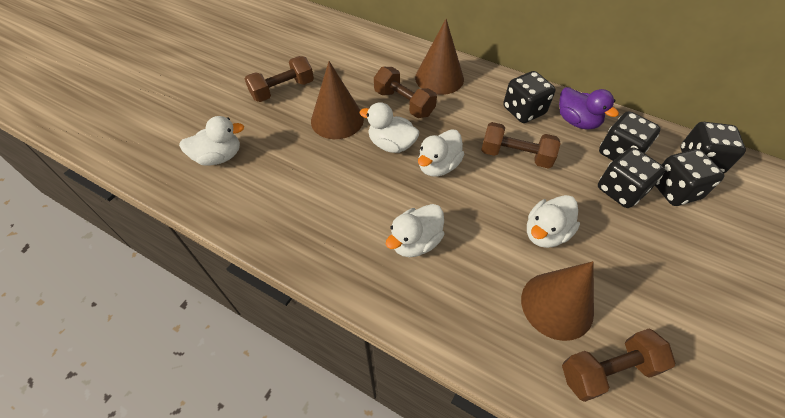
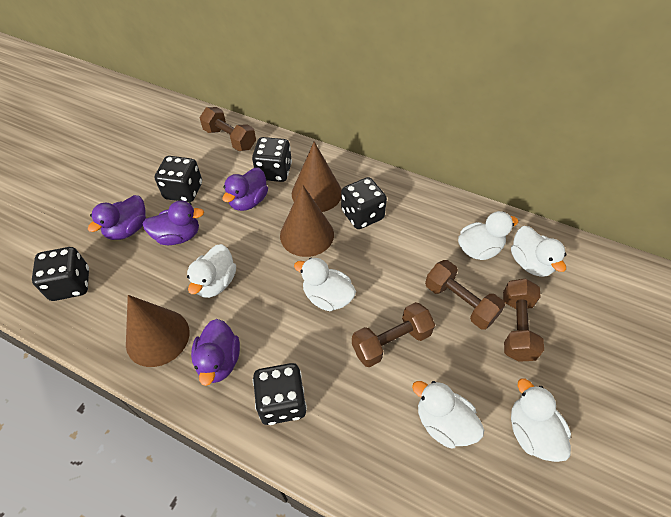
purple duck: [559,87,619,130] = 1 -> [88,195,146,240] [143,201,204,245] [191,319,240,386] [223,168,268,211] = 4
white duck: [179,116,244,166] [360,102,419,153] [386,204,444,257] [418,129,464,177] [527,195,580,248] = 5 -> [187,244,236,298] [294,258,356,311] [412,381,484,448] [458,211,519,260] [511,226,567,277] [511,379,571,462] = 6

